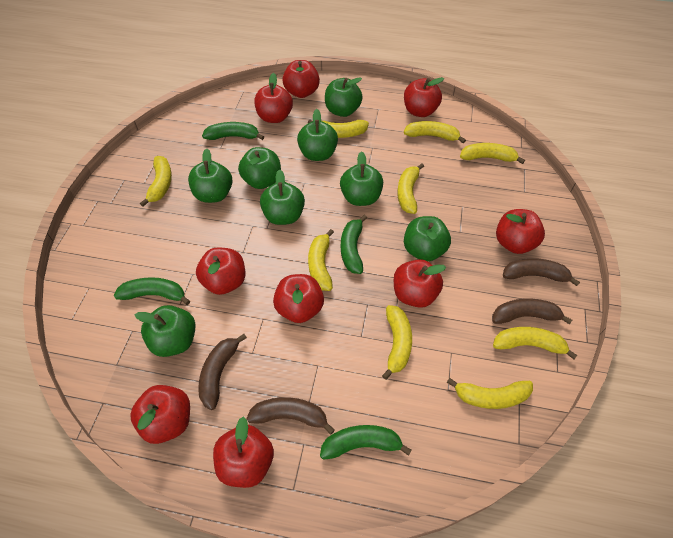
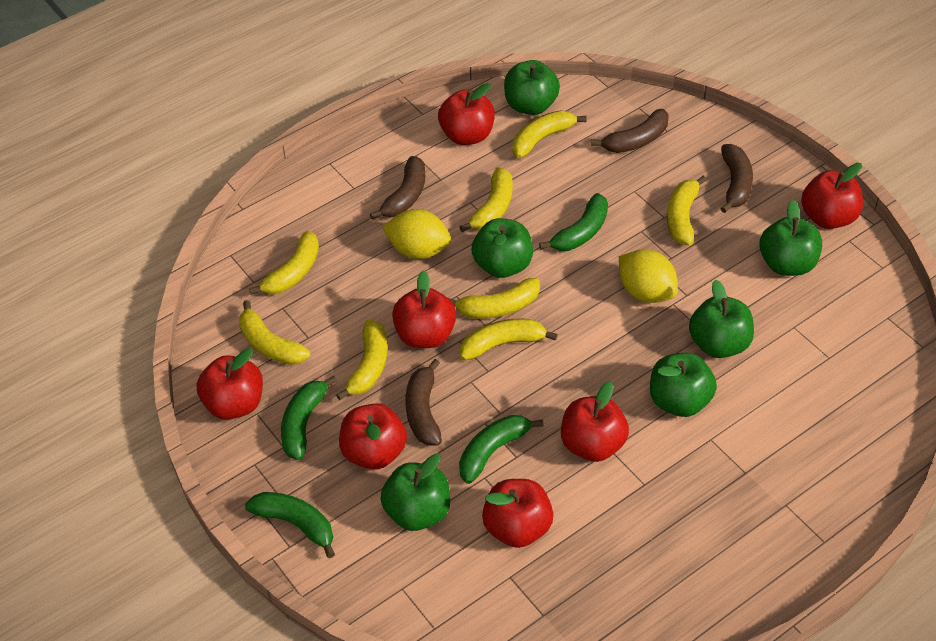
green apple: [134,305,196,357] [188,148,232,203] [238,147,281,189] [260,169,305,225] [297,109,338,161] [325,77,363,117] [340,151,383,206] [404,216,451,261] = 8 -> [380,454,450,531] [471,218,533,278] [504,60,560,115] [650,353,717,417] [689,280,754,358] [760,200,822,276] = 6
red apple: [130,385,190,444] [196,248,245,295] [213,416,274,488] [254,73,293,123] [273,274,324,323] [282,60,320,98] [394,259,446,308] [404,77,444,117] [496,209,545,254] = 9 -> [197,348,263,420] [339,403,407,470] [392,270,456,348] [438,83,495,145] [482,479,553,548] [561,381,629,462] [801,163,863,229] = 7
yellow banana: [140,156,172,207] [308,120,369,138] [308,229,334,291] [382,305,412,380] [397,163,424,214] [404,121,466,143] [447,378,533,409] [460,143,525,164] [493,327,577,359] = 9 -> [239,300,310,365] [249,231,319,295] [336,320,388,400] [448,278,540,319] [459,167,512,232] [460,319,558,360] [513,110,586,158] [667,176,707,245] = 8
yellow lemon: none = 0 -> [382,209,451,259] [619,249,678,303] = 2

